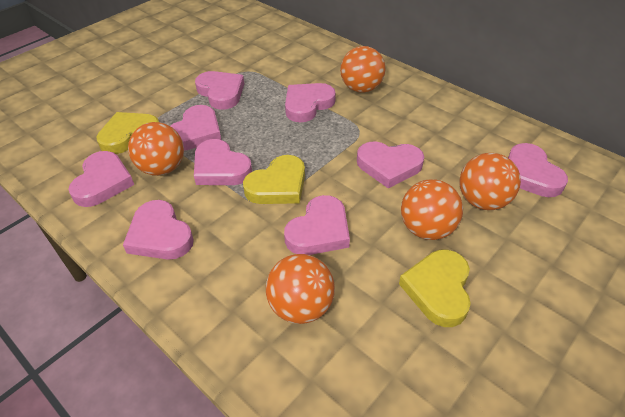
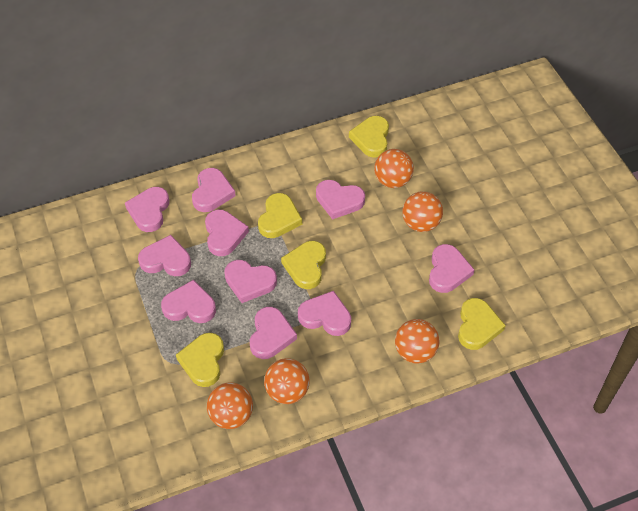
pink heart: [68,151,134,207] [123,200,194,260] [170,105,221,150] [194,139,252,185] [195,71,244,110] [284,195,350,255] [285,83,336,122] [357,141,424,188] [508,143,568,197] = 9 -> [125,187,169,232] [138,235,191,276] [161,280,216,323] [192,168,236,212] [205,210,249,256] [224,260,277,303] [250,307,297,359] [298,291,351,336] [316,180,365,220] [429,244,475,293] = 10
yellow heart: [96,112,159,154] [243,155,305,204] [399,249,471,327] = 3 -> [176,333,224,387] [258,193,302,238] [281,241,326,289] [349,116,389,158] [458,298,506,350] = 5

